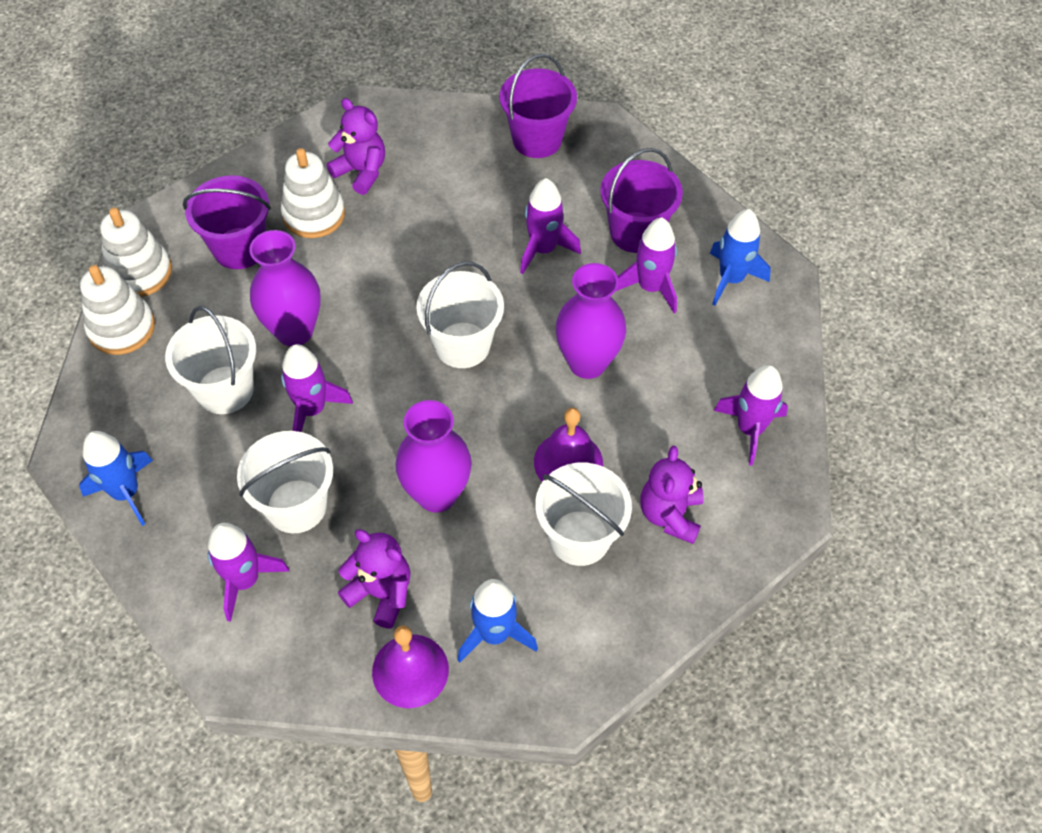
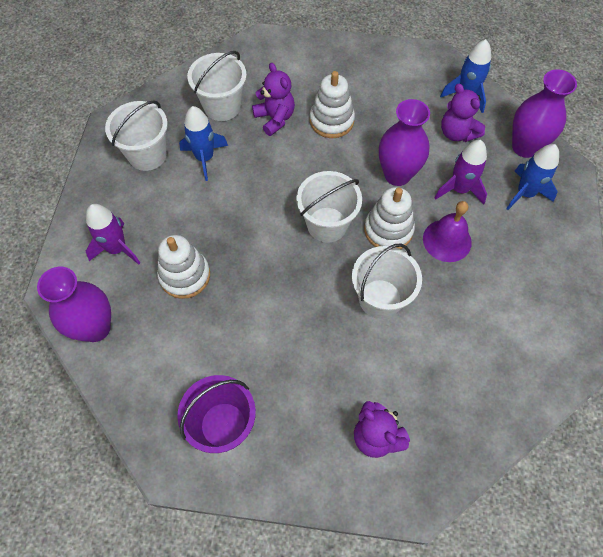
purple bell: [372,625,449,708] [534,408,603,482] = 2 -> [423,201,472,262] = 1
purple bucket: [183,175,271,269] [500,54,577,158] [600,148,683,253] = 3 -> [177,375,256,453] = 1
purple rocket: [208,523,289,622] [281,344,353,432] [520,178,581,274] [616,218,677,313] [714,365,788,466] = 5 -> [85,204,140,265] [435,140,487,205] = 2

